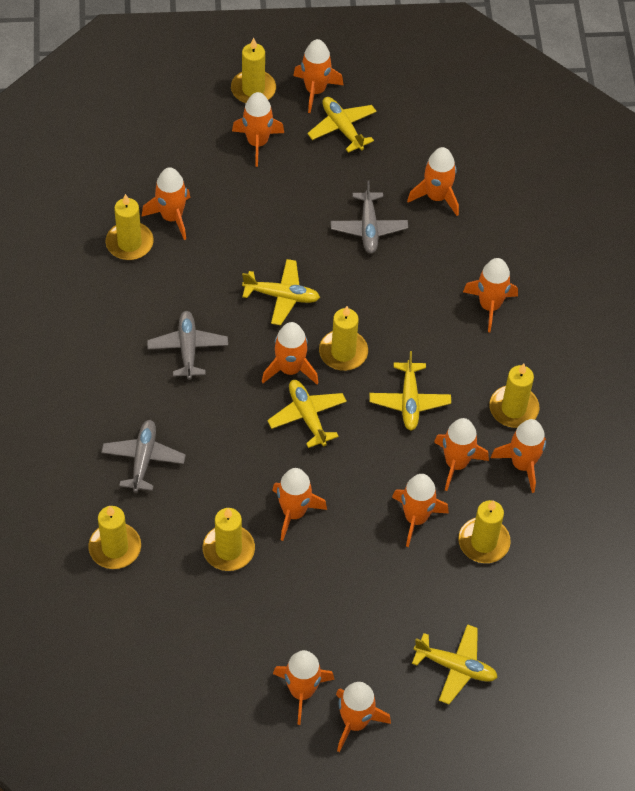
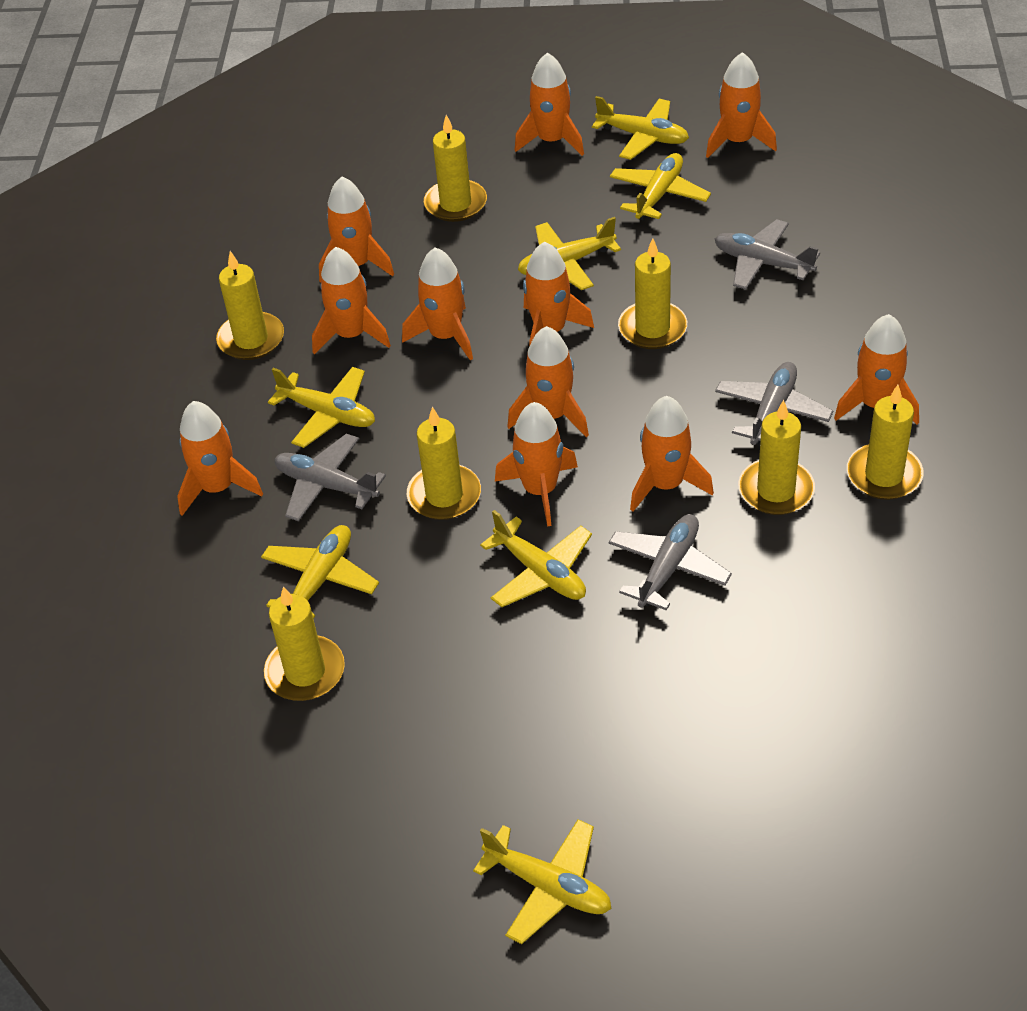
grey plane: [101,420,186,493] [147,311,228,380] [331,180,408,254] = 3 -> [275,434,386,521] [609,514,732,611] [715,219,820,290] [715,362,833,445] = 4
orange rocket: [142,167,190,240] [232,92,284,167] [262,322,319,384] [272,468,327,541] [273,650,335,725] [293,39,344,113] [336,682,391,752] [392,474,449,547] [407,147,459,216] [434,418,489,491] [463,258,518,332] [491,419,546,493] = 12 -> [177,401,263,516] [312,247,391,355] [319,177,394,283] [402,247,473,360] [495,402,578,527] [507,326,589,437] [515,52,584,156] [523,242,594,347] [630,396,714,512] [706,52,777,158] [834,314,919,425] = 11
yellow plane: [242,259,320,325] [267,380,347,448] [307,97,377,153] [370,351,451,431] [412,624,498,704] = 5 -> [261,525,379,619] [268,367,375,448] [473,819,611,944] [480,510,592,607] [518,217,621,290] [592,96,689,160] [610,153,711,220] = 7

